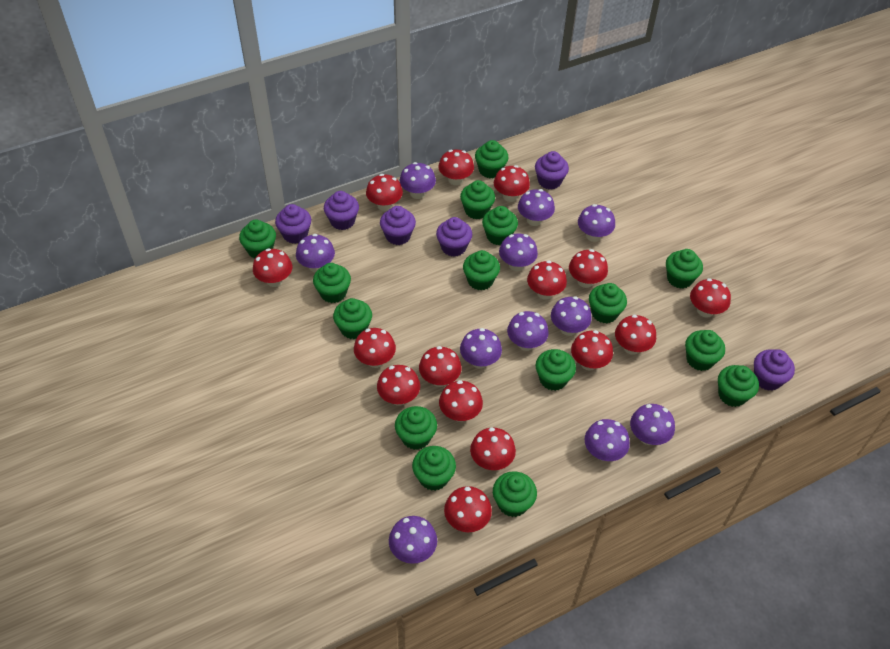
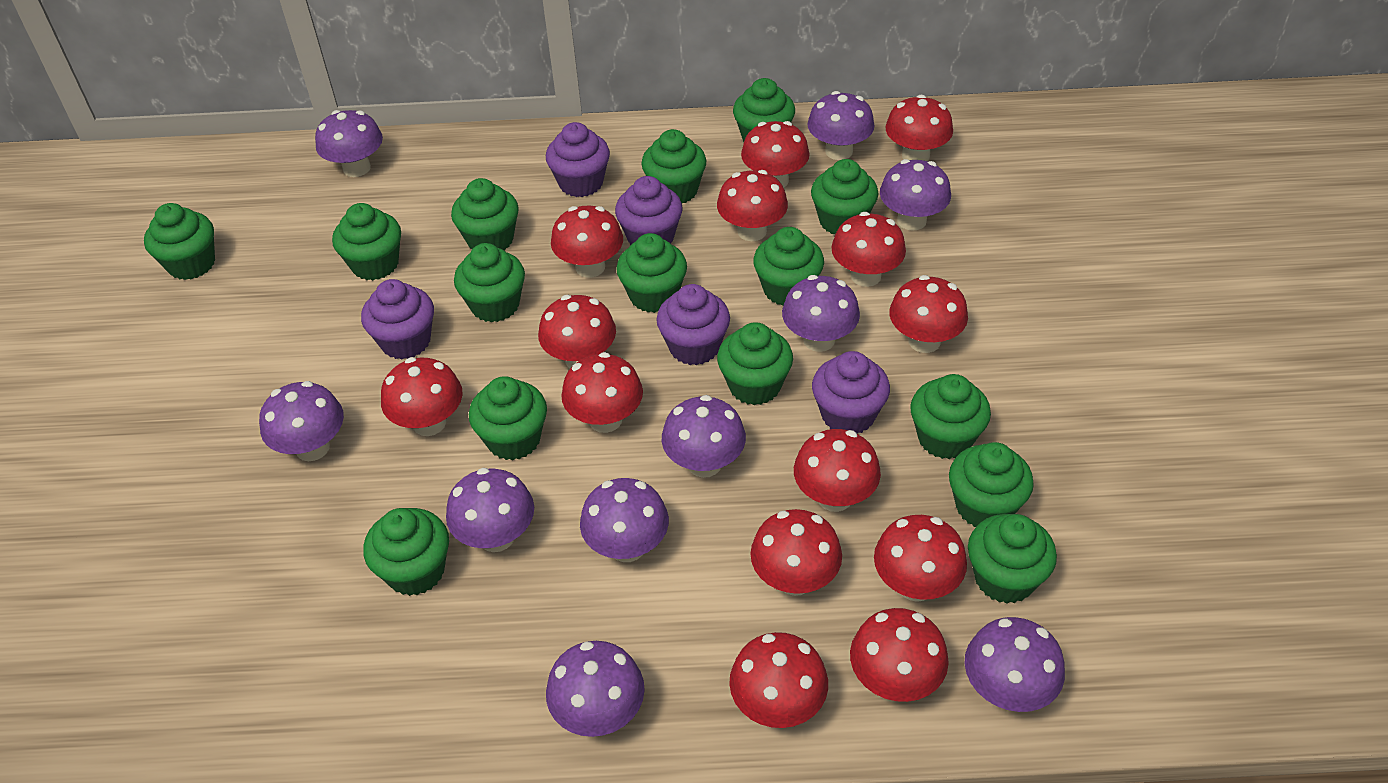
purple cupcake: [275,204,311,244] [324,191,359,230] [380,206,416,245] [436,217,472,257] [535,151,569,189] [754,349,795,391] = 6 -> [361,279,434,360] [546,122,610,197] [615,176,682,245] [656,284,730,365] [812,351,890,433] = 5
purple mushroom: [296,234,335,272] [389,516,437,564] [400,162,436,199] [460,328,502,369] [499,233,538,271] [507,311,549,351] [518,189,555,226] [551,296,592,336] [578,204,615,242] [584,419,630,461] [630,404,675,445] = 11 -> [259,381,344,461] [315,110,383,177] [446,468,534,552] [546,641,645,737] [580,478,669,562] [662,395,746,478] [782,275,860,352] [807,91,875,160] [880,159,951,231] [964,617,1065,712] = 10
red mushroom: [253,248,292,287] [354,328,396,368] [366,174,403,211] [377,365,420,406] [419,346,462,387] [438,150,474,185] [439,380,483,422] [444,486,492,532] [470,427,516,470] [494,165,530,202] [527,260,567,300] [569,249,608,288] [571,330,613,371] [615,315,656,355] [690,278,731,318] = 15 -> [381,357,463,436] [538,295,616,368] [551,206,623,278] [561,352,643,433] [717,170,788,241] [729,632,828,728] [741,121,809,188] [750,509,842,596] [794,429,881,512] [832,212,906,287] [850,608,949,702] [874,515,967,602] [885,95,953,161] [889,275,968,353] = 14

